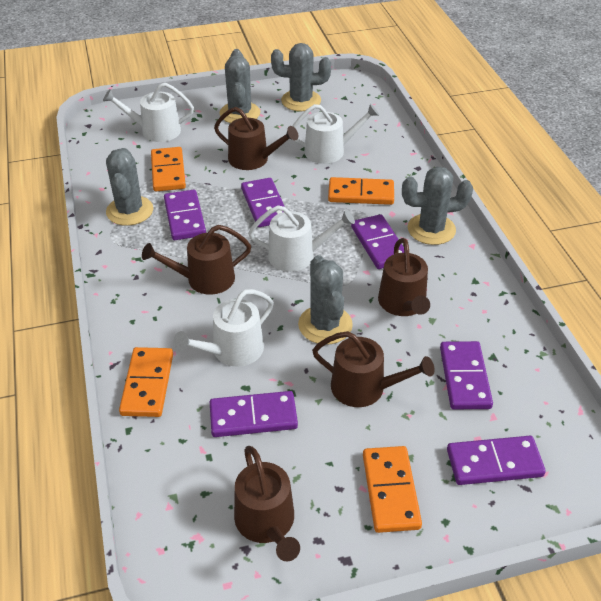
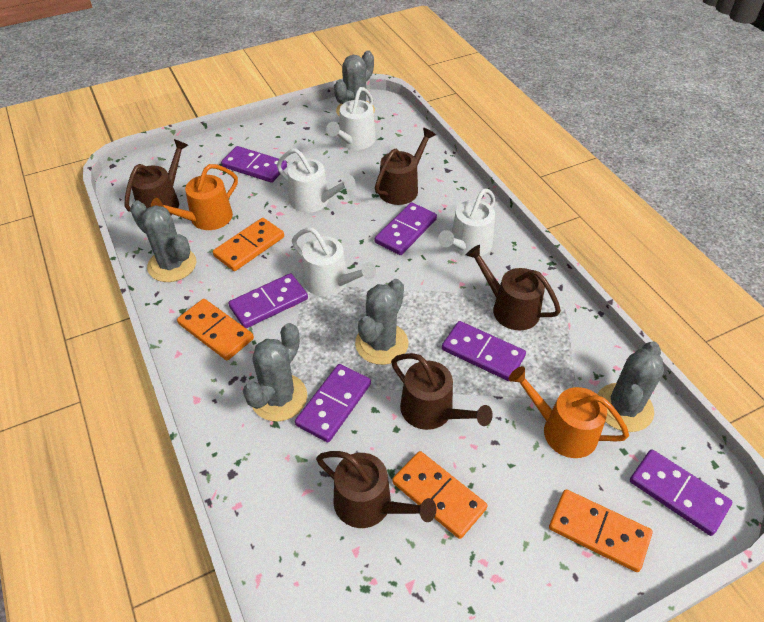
orange watering can: none = 0 -> [151,164,238,230] [509,366,629,458] = 2

